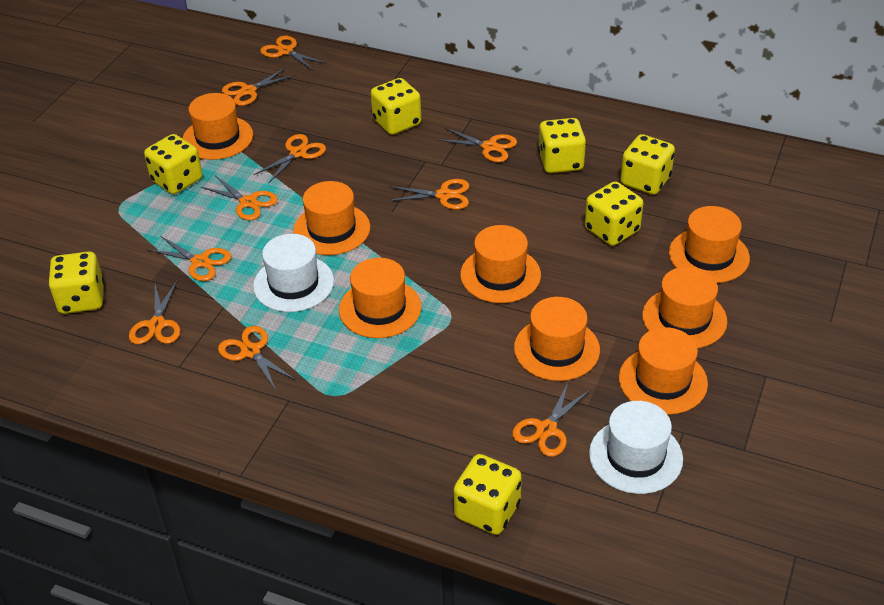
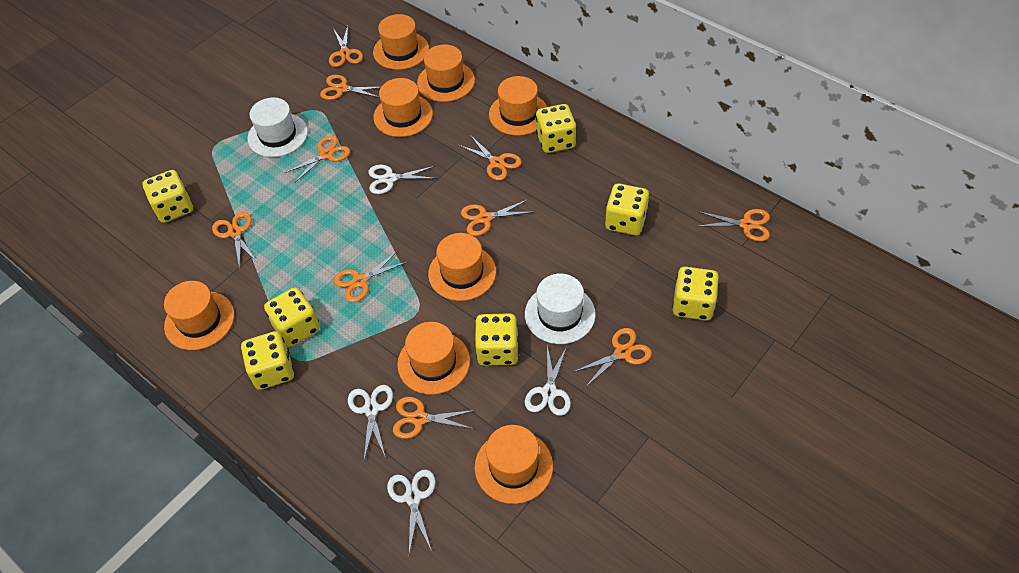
white scissors: none = 0 -> [348,385,393,459] [368,165,437,194] [387,469,436,554] [525,346,571,416] = 4

